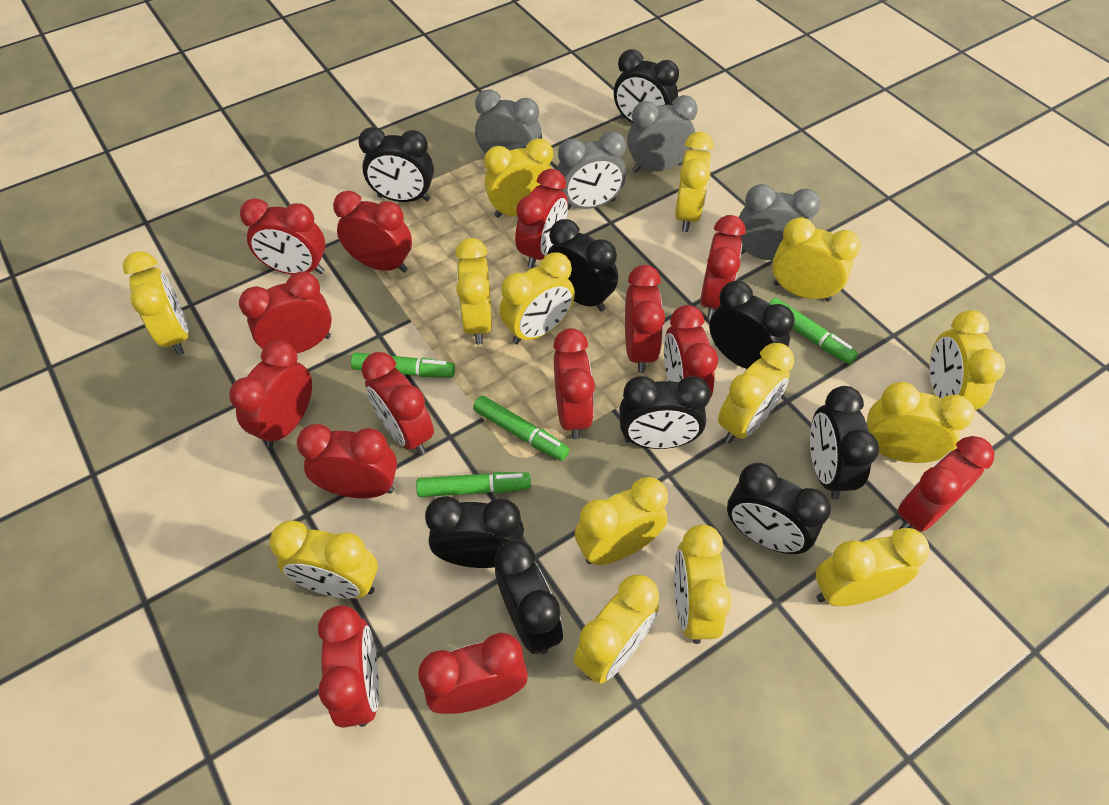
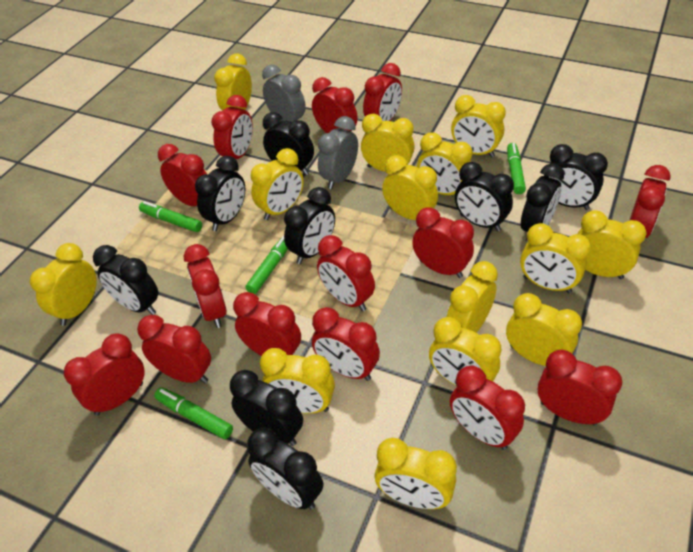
grey clock: [475,89,542,154] [557,131,626,209] [627,95,698,173] [738,184,821,260] = 4 -> [262,64,306,122] [318,116,358,190] = 2

